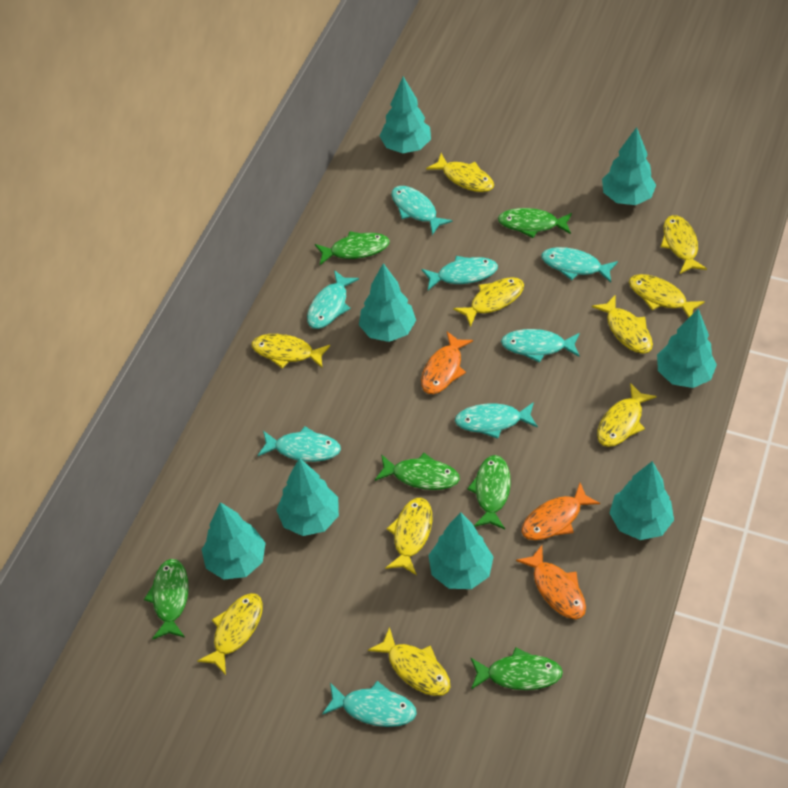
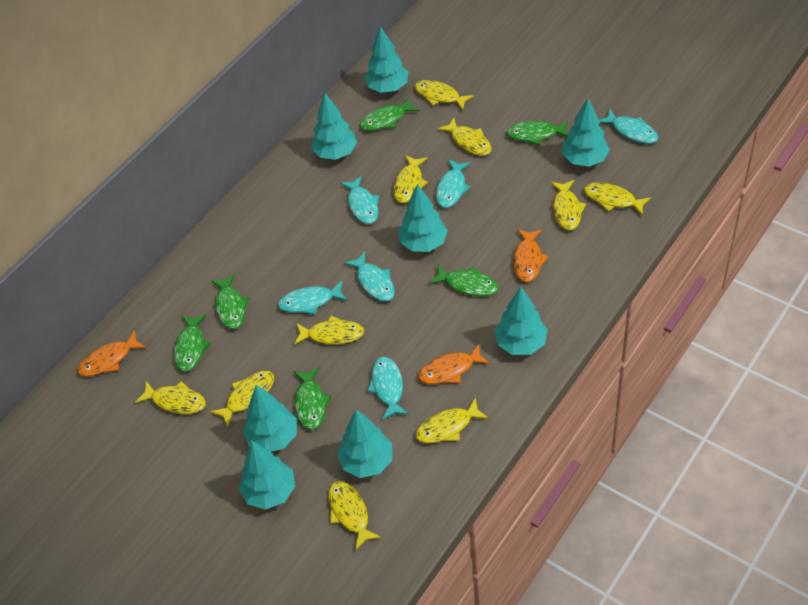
turquoise fish: [258,426,341,462] [307,270,359,329] [322,681,417,727] [391,186,452,235] [421,256,498,290] [455,402,538,439] [501,329,580,363] [541,247,618,282] = 8 -> [278,281,348,315] [340,176,380,224] [344,252,395,301] [367,357,409,420] [436,159,471,208] [599,109,659,144] = 6

